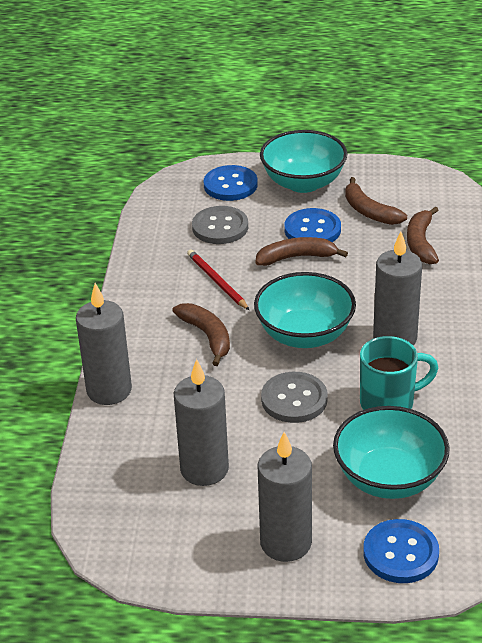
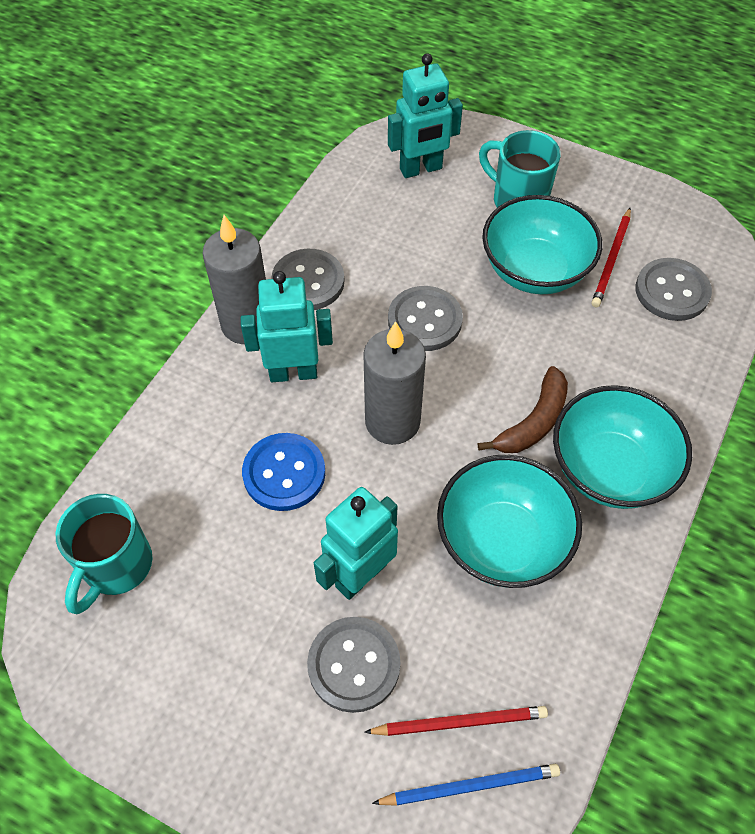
blue button: [204,165,258,201] [284,208,341,242] [363,519,439,583] = 3 -> [242,433,325,511] = 1
blue pencil: none = 0 -> [372,764,560,806] = 1
brown banana: [172,303,230,366] [255,237,348,266] [345,177,407,225] [407,207,439,264] = 4 -> [478,366,568,453] = 1
grey button: [192,206,248,244] [261,372,327,423] = 2 -> [271,249,345,310] [307,617,400,713] [388,286,463,351] [636,258,712,321] = 4
grey candle: [76,283,132,405] [174,359,229,486] [258,432,312,562] [373,232,422,345] = 4 -> [202,215,266,344] [363,321,426,445] = 2
red pencil: [187,250,249,310] = 1 -> [364,706,548,736] [591,208,631,308] = 2
turquoise mug: [360,336,438,410] = 1 -> [56,494,152,614] [479,130,561,207] = 2
turquoise robot: none = 0 -> [241,271,333,382] [314,487,398,600] [388,53,463,178] = 3

